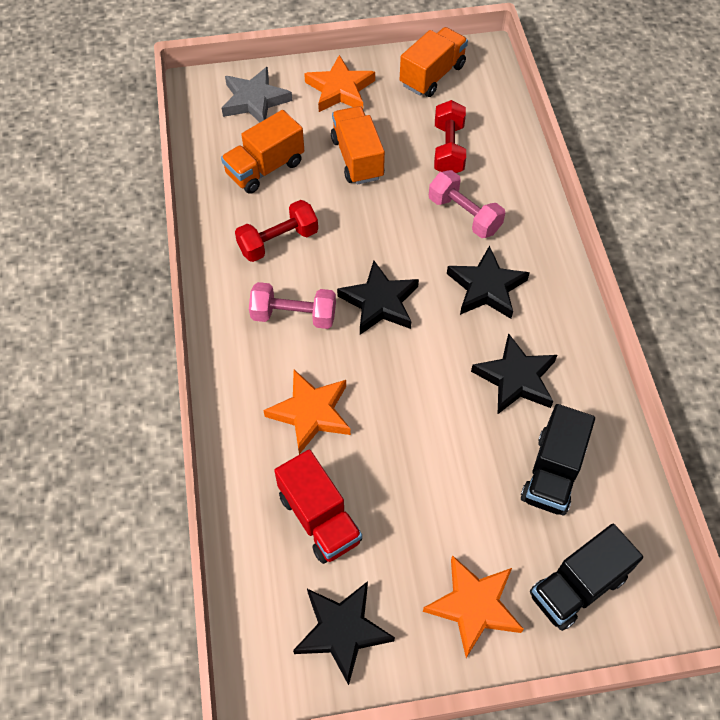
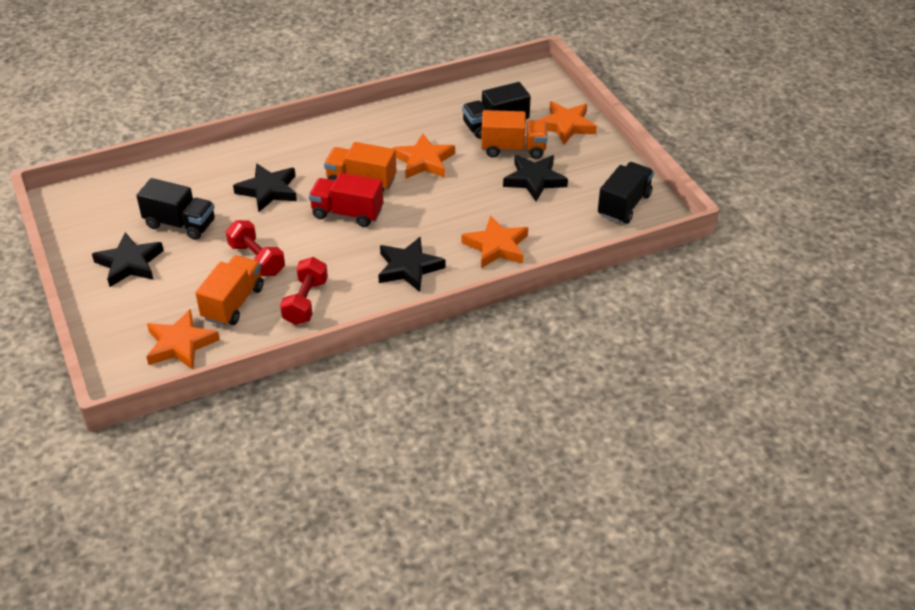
black truck: [521,404,595,515] [530,524,643,631] = 2 -> [136,178,215,240] [462,82,531,139] [598,162,654,224] = 3
grey star: [222,67,292,122] = 1 -> none = 0
orange star: [263,370,351,454] [304,55,375,112] [423,555,524,658] = 3 -> [146,309,220,370] [392,133,455,179] [461,215,528,268] [538,101,597,145] = 4
pink dumbbell: [249,282,336,329] [429,170,505,238] = 2 -> none = 0

